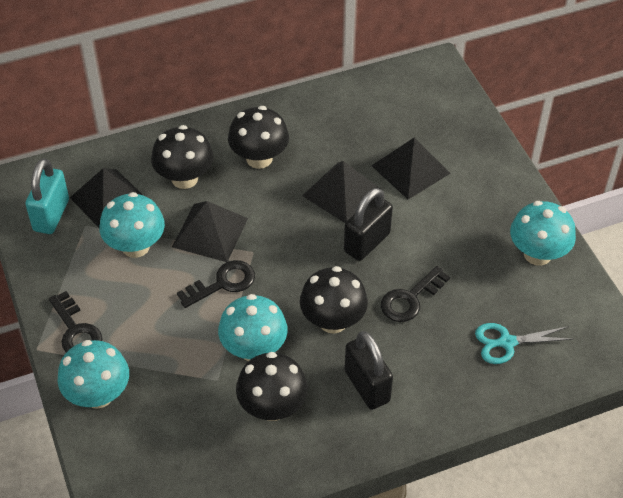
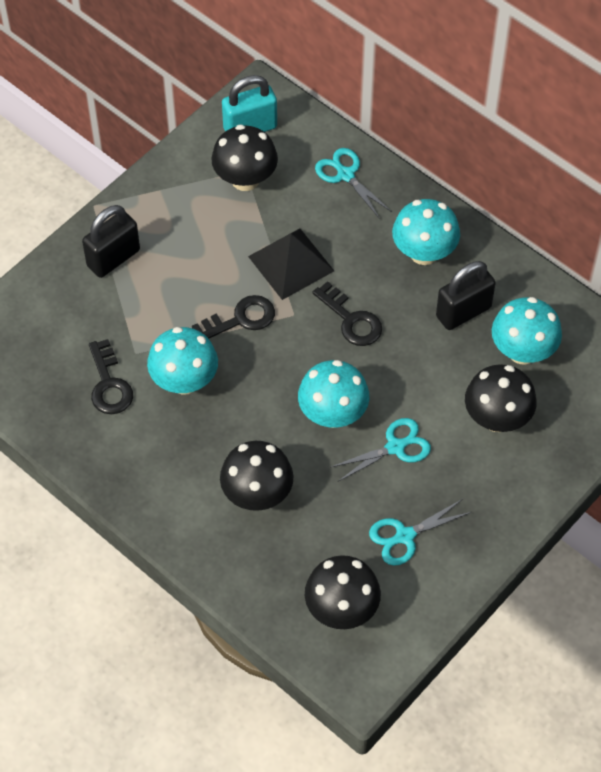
black pyramid: [70,168,142,227] [172,201,248,262] [302,161,382,223] [372,137,451,199] = 4 -> [248,228,334,300] = 1
turquoise scissors: [475,323,573,364] = 1 -> [315,148,392,219] [330,418,431,481] [369,499,471,566] = 3

